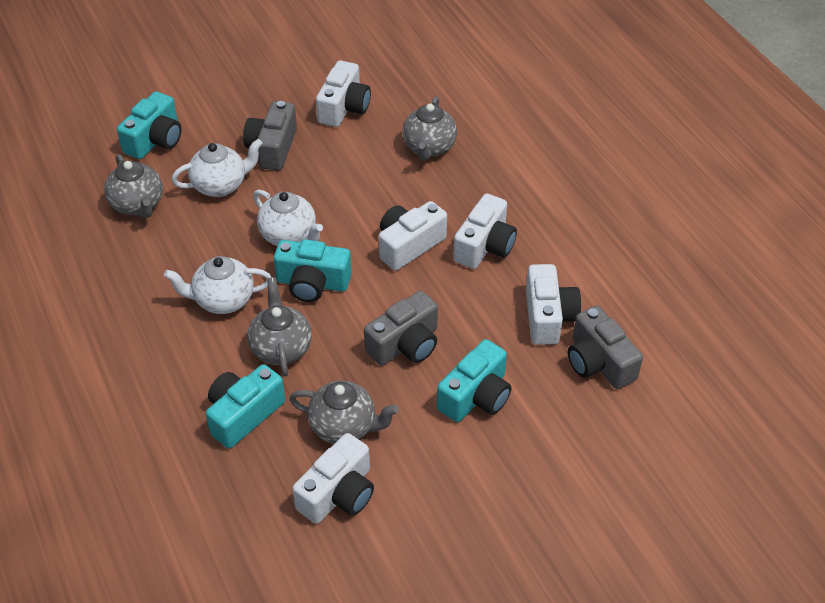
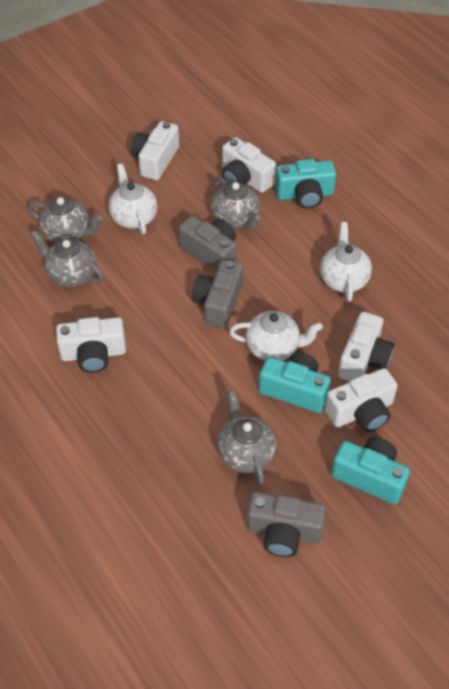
turquoise camera: [117,92,182,159] [206,364,285,449] [274,239,352,302] [437,339,512,422] = 4 -> [259,352,331,413] [275,159,336,209] [331,437,410,504] = 3

